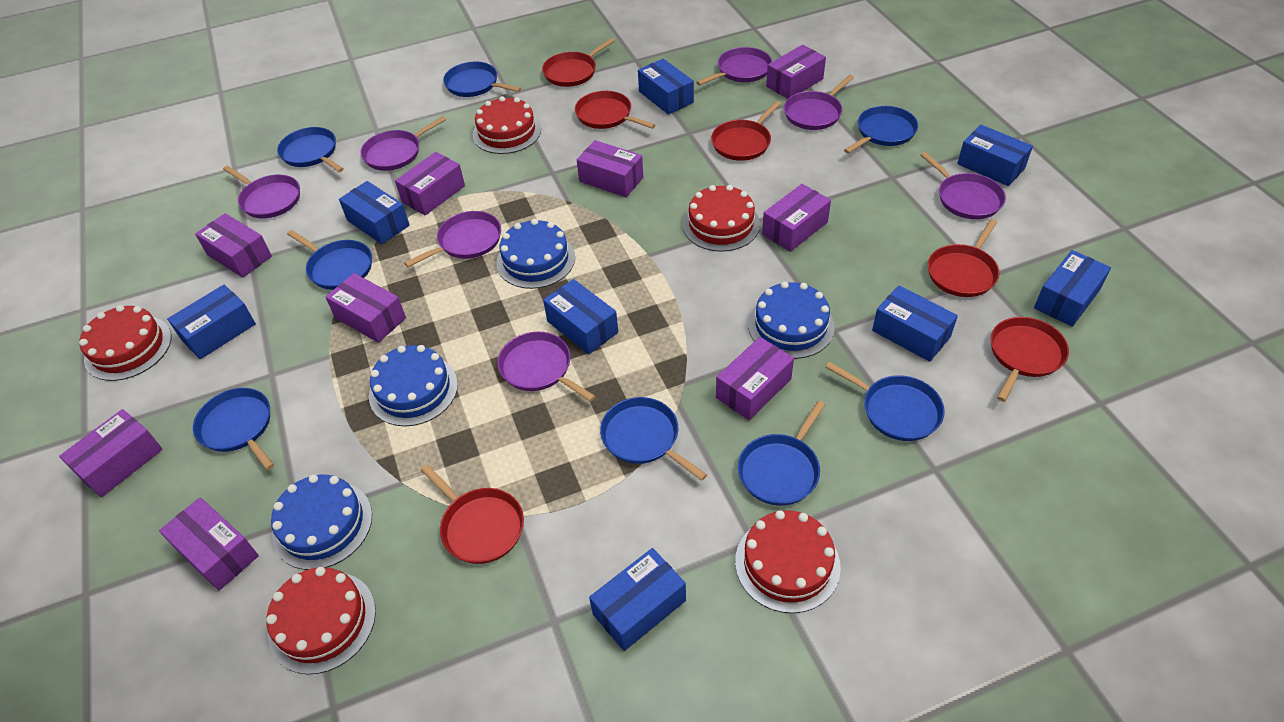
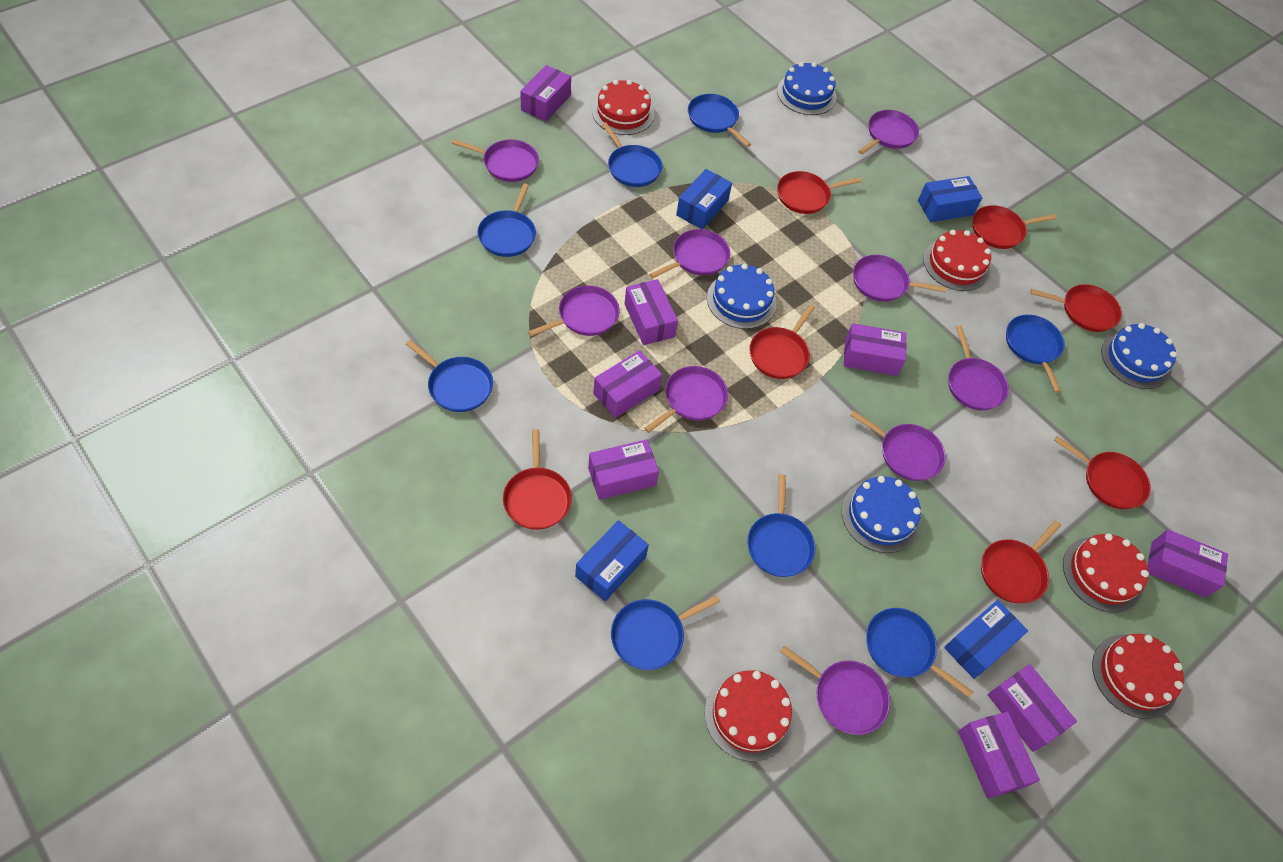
blue box: [167,285,256,359] [339,181,410,244] [543,279,618,354] [589,548,686,651] [638,59,694,115] [872,286,958,362] [957,125,1033,186] [1034,250,1111,327] = 8 -> [575,520,649,601] [676,169,732,229] [918,176,982,222] [944,600,1028,679] = 4
purple box: [59,409,163,497] [159,498,259,591] [195,213,272,278] [325,273,406,343] [395,152,465,215] [577,140,643,197] [716,337,794,420] [762,184,831,252] [766,45,826,99] = 9 -> [520,65,571,122] [588,439,659,500] [593,350,662,418] [624,279,678,345] [844,323,907,376] [958,712,1040,799] [988,664,1077,752] [1148,529,1228,597] = 8
purple pan: [223,165,300,219] [361,116,446,171] [404,211,501,267] [497,332,596,402] [696,47,772,85] [784,75,854,130] [920,152,1006,219] = 7 -> [452,139,539,182] [528,285,620,337] [644,366,728,433] [649,229,730,279] [780,646,890,735] [850,410,946,481] [853,255,946,302] [858,110,919,154] [948,325,1009,411] = 9
red pan: [421,465,524,564] [542,38,615,87] [575,91,655,129] [711,101,781,161] [928,219,1000,297] [991,317,1069,402] = 6 -> [503,429,572,530] [749,305,815,379] [777,171,861,214] [973,205,1057,249] [981,520,1061,603] [1030,284,1122,332] [1054,436,1151,509] = 7

